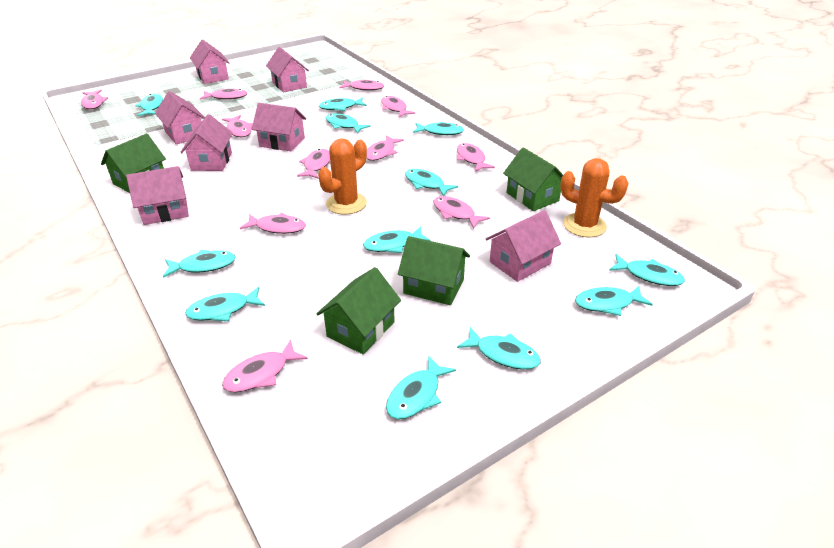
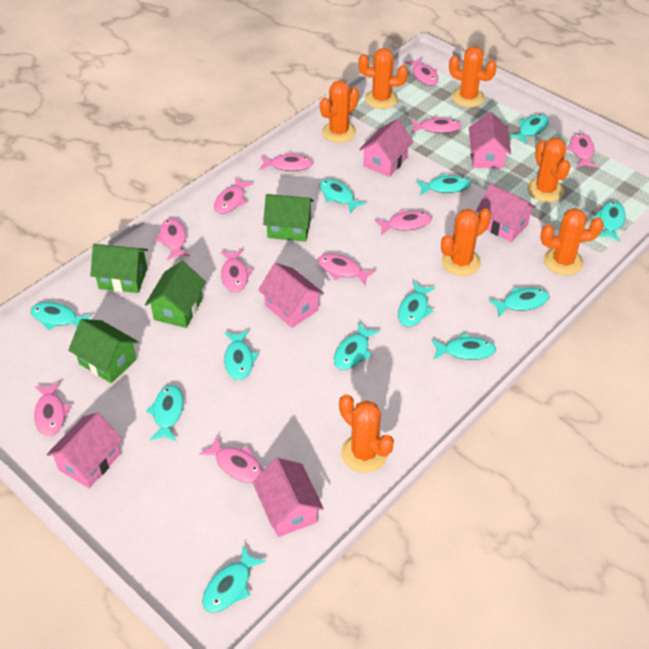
orange cactus: [318,138,367,215] [560,158,629,238] = 2 -> [320,80,359,143] [339,394,394,473] [359,48,408,109] [441,208,491,276] [449,46,497,107] [527,138,570,202] [540,208,604,275] = 7
pink house: [126,166,189,225] [155,91,205,144] [180,114,233,171] [190,40,229,84] [252,103,306,152] [266,47,309,93] [486,210,561,282] = 7 -> [46,412,123,488] [252,458,324,537] [258,263,324,328] [359,119,414,177] [469,112,511,169] [476,184,536,242] = 6

